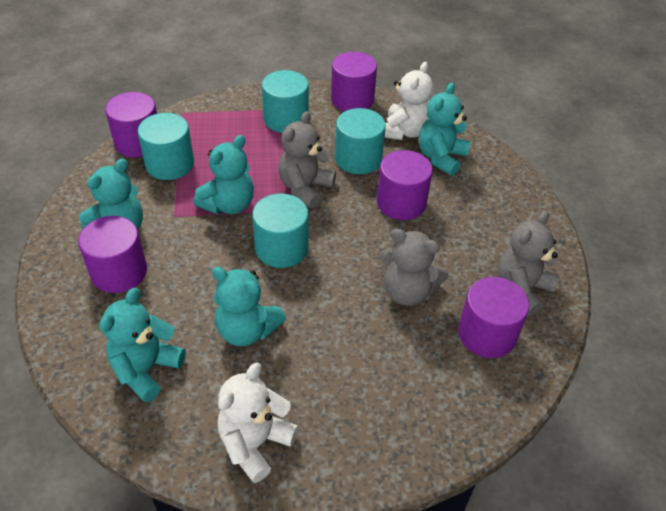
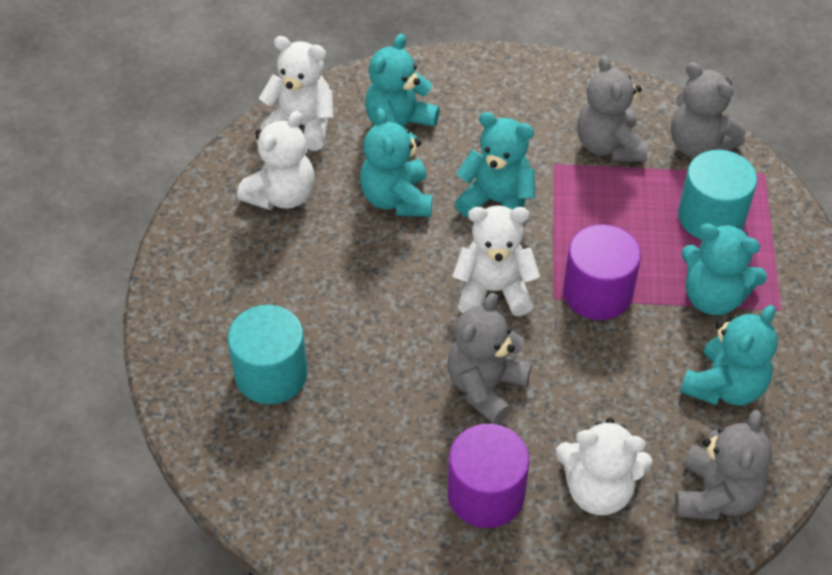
grey teddy bear: [278,111,336,208] [382,228,449,306] [497,211,560,316] = 3 -> [447,293,532,424] [577,55,648,162] [671,62,746,157] [675,410,772,520] = 4
purple cylinder: [78,216,147,293] [105,92,157,157] [331,52,377,111] [377,150,433,220] [458,277,529,358] = 5 -> [448,424,530,528] [563,224,641,320] = 2
turquoise cylinder: [137,113,194,180] [252,193,309,268] [262,70,309,133] [335,108,386,174] = 4 -> [228,305,308,404] [678,150,757,240] = 2
white teddy bear: [218,363,299,483] [384,62,433,140] = 2 -> [237,111,315,210] [259,36,334,151] [453,206,540,317] [556,418,653,515] = 4

